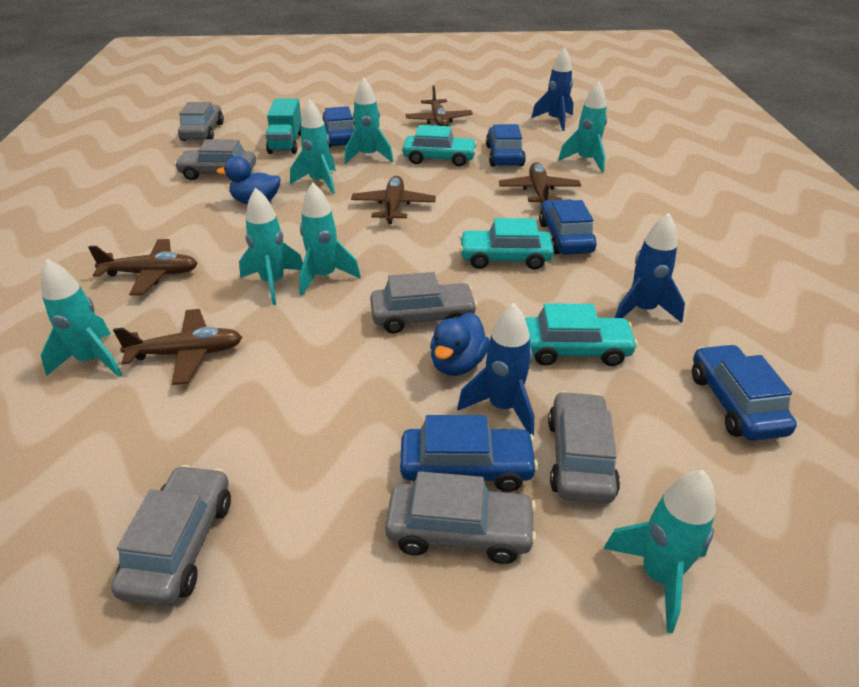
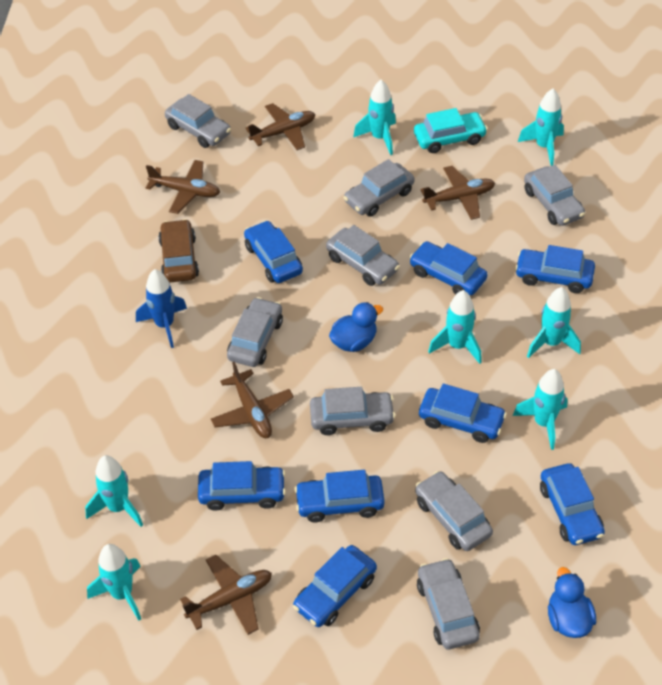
blue car: [322,106,355,148] [400,415,538,492] [486,124,526,166] [539,199,597,254] [692,344,797,441] = 5 -> [198,461,286,511] [244,220,303,283] [293,545,377,627] [294,470,385,522] [409,241,488,295] [419,384,507,443] [515,245,595,293] [540,463,605,545] = 8
blue rocket: [457,303,534,436] [531,48,573,131] [615,213,685,323] = 3 -> [136,269,187,348] = 1
brown car: none = 0 -> [158,219,199,282] = 1
grey car: [111,465,231,607] [174,139,256,180] [178,102,224,141] [370,272,478,334] [385,471,537,564] [548,391,620,504] = 6 -> [165,94,231,148] [227,297,283,367] [310,387,395,435] [326,225,400,286] [344,159,415,217] [415,471,493,551] [417,558,480,649] [524,165,585,226] = 8
turquoise car: [402,125,477,167] [459,218,554,270] [525,303,638,366] = 3 -> [414,108,488,153] = 1
turquoise truck: [265,98,302,154] = 1 -> none = 0

